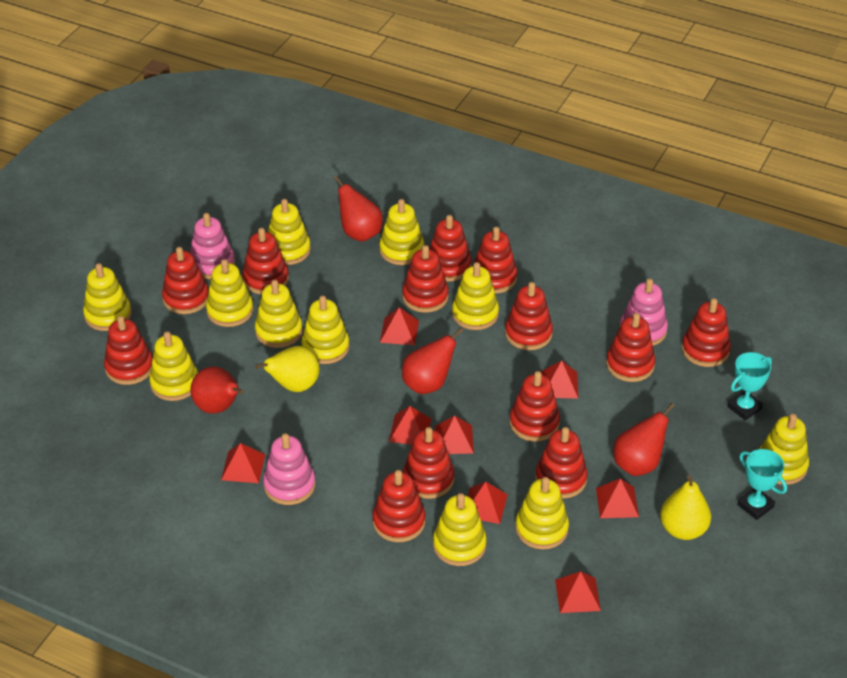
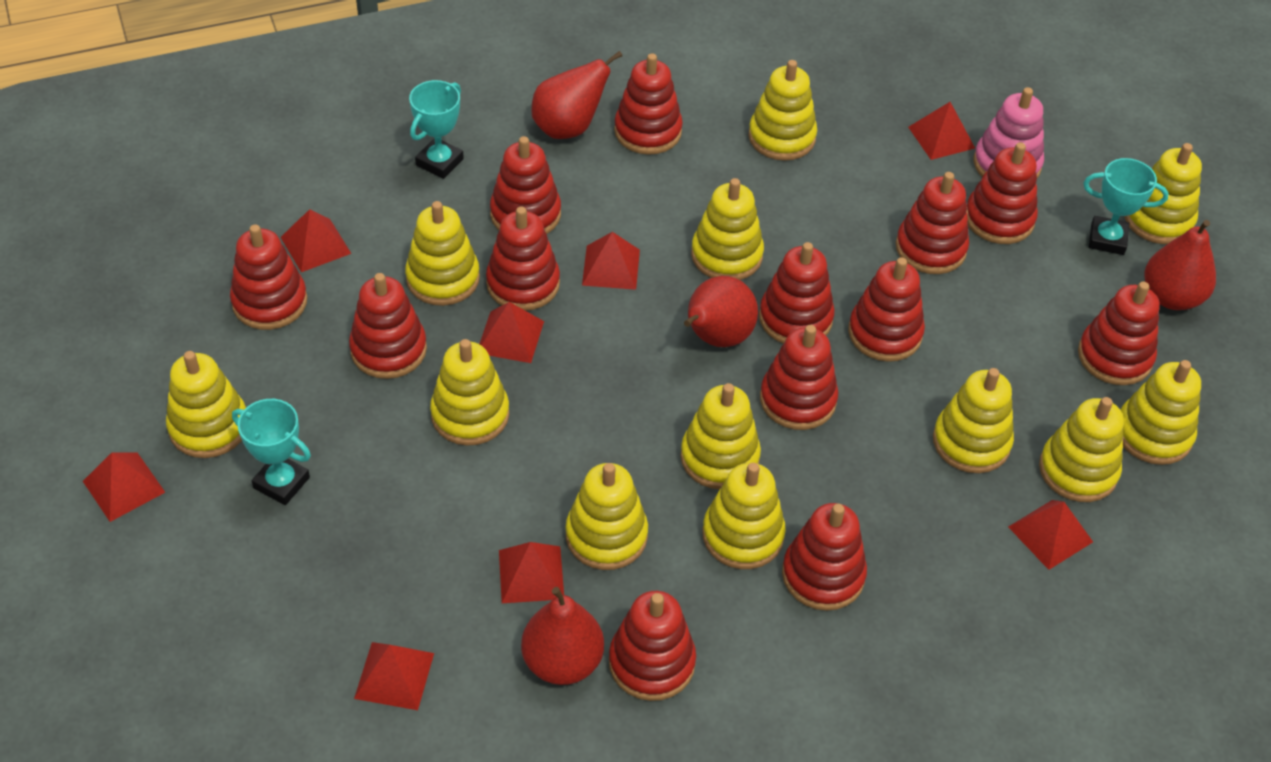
pink stacking toy: [190,213,235,279] [263,433,316,505] [620,279,668,346] = 3 -> [973,87,1044,178] = 1
turquoise trophy: [727,352,772,421] [737,449,787,520] = 2 -> [232,399,311,505] [409,80,464,179] [1083,158,1169,255] = 3
yellow pear: [255,346,320,392] [660,475,711,540] = 2 -> none = 0
yellow stacking toy: [83,263,132,331] [149,331,198,401] [206,259,253,327] [255,280,303,348] [268,199,311,265] [301,296,349,364] [379,199,424,265] [433,493,487,566] [452,262,499,330] [515,477,569,550] [759,414,809,485] = 11 -> [166,351,246,458] [405,201,480,306] [430,339,509,446] [566,463,648,570] [680,383,761,489] [691,178,764,280] [702,463,786,569] [748,60,817,161] [933,368,1014,473] [1039,397,1124,502] [1121,360,1201,465] [1124,143,1202,244] = 12

